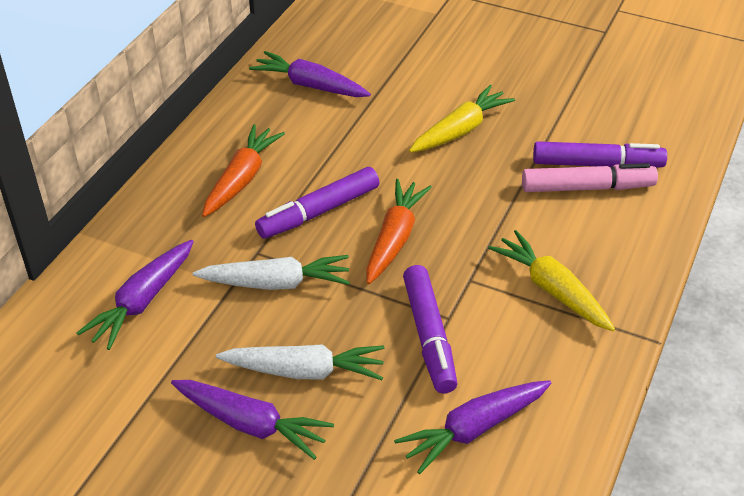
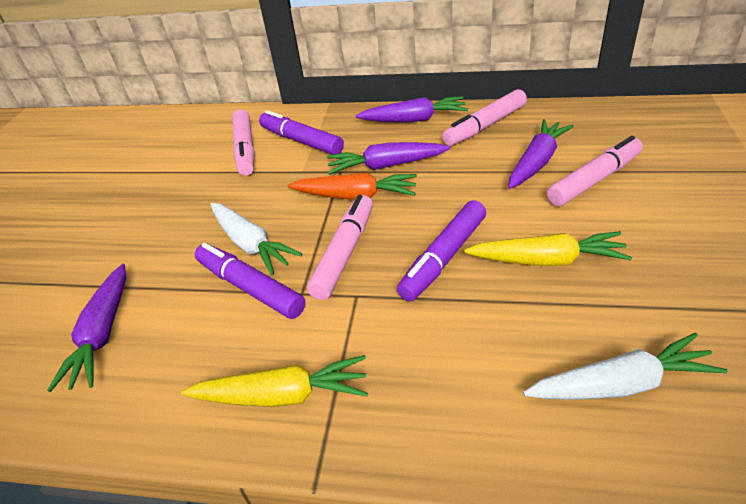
orange carrot: [202,124,285,217] [366,179,432,284] = 2 -> [288,173,417,200] = 1
pink marker: [522,163,658,192] = 1 -> [232,110,255,176] [307,195,373,300] [442,89,527,146] [547,136,643,206] = 4

